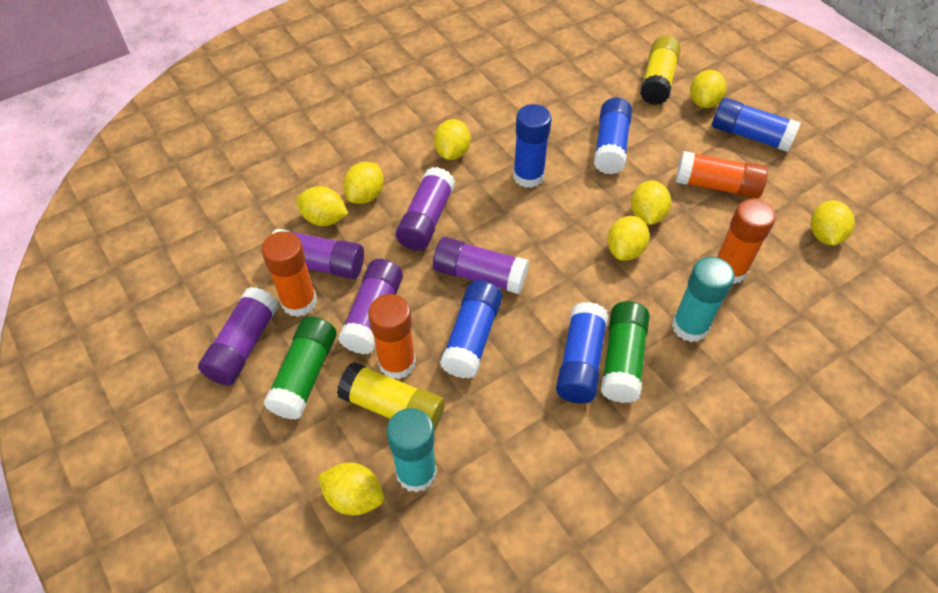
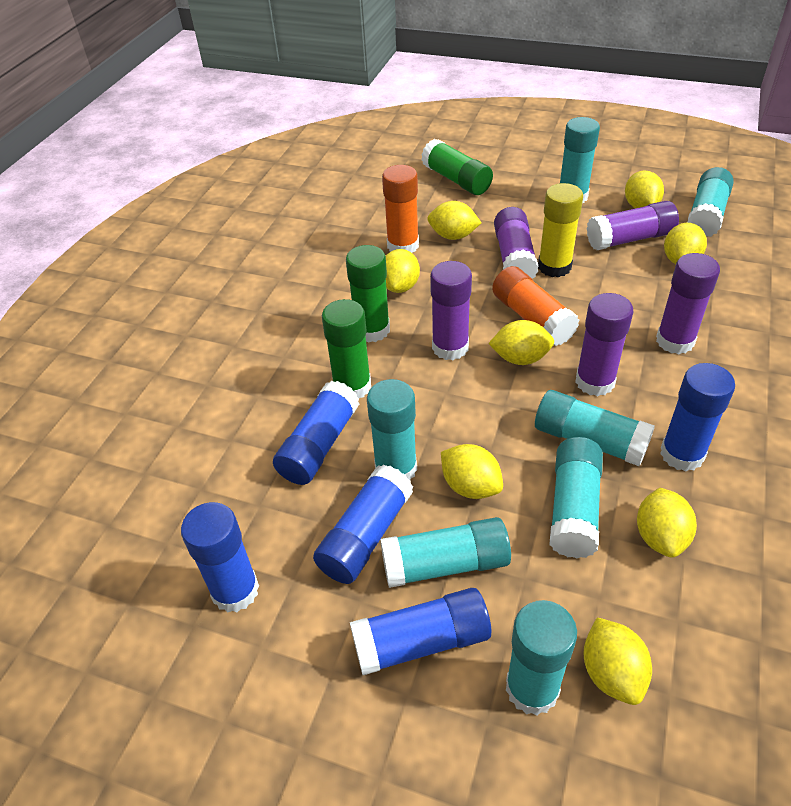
green glue stick: [264,316,337,420] [601,301,649,403] = 2 -> [322,299,371,398] [346,245,390,343] [421,139,493,195] = 3
orange glue stick: [261,231,317,317] [368,294,416,379] [676,151,768,199] [716,199,776,284] = 4 -> [382,165,419,253] [492,266,579,346] = 2
turquoise glue stick: [387,408,437,493] [672,257,735,342] = 2 -> [367,379,417,480] [380,517,511,588] [506,600,577,716] [535,390,655,466] [549,437,603,558] [560,117,600,203] [687,167,733,237] = 7
yellow glue stick: [337,362,445,431] [640,36,681,105] = 2 -> [538,183,583,277] = 1

